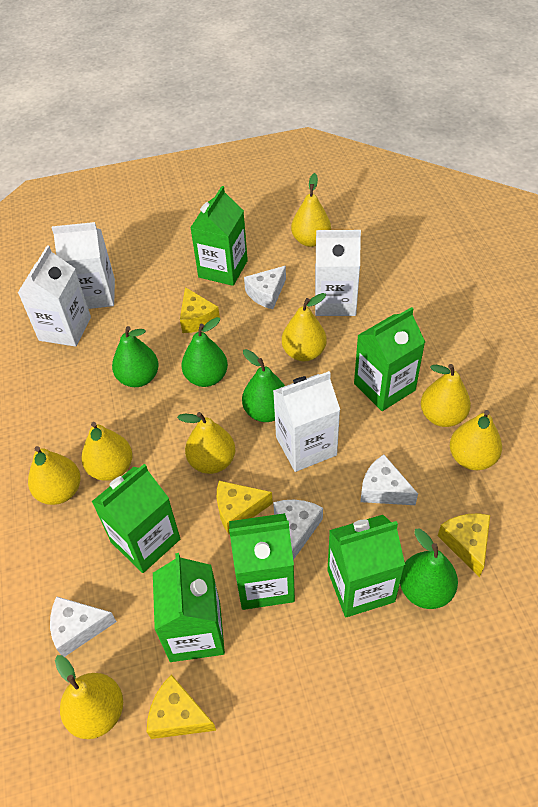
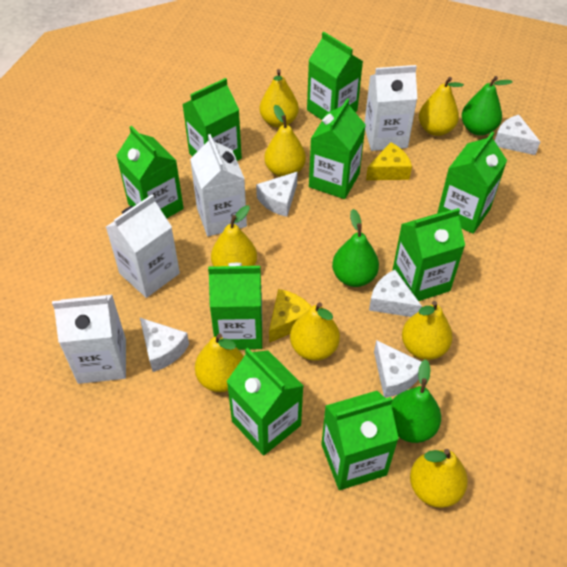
green carton: [91,464,180,573] [153,553,225,662] [190,186,248,286] [229,513,295,610] [327,515,405,617] [354,307,425,411] = 6 -> [116,126,184,218] [182,78,242,161] [208,263,262,350] [227,348,303,456] [307,32,363,120] [309,98,366,199] [321,391,399,490] [392,208,465,301] [437,132,507,234] = 9
green pear: [112,326,159,387] [182,317,228,387] [242,349,285,422] [400,528,458,609] = 4 -> [332,209,379,287] [391,359,441,443] [462,76,513,135] = 3
white cheese: [50,596,117,657] [244,266,286,309] [273,500,323,560] [360,455,418,505] = 4 -> [140,318,189,372] [256,171,298,217] [369,270,422,317] [374,340,421,398] [495,115,540,155] = 5
yellow cheese: [147,674,216,739] [180,287,220,333] [217,481,273,534] [438,514,490,577] = 4 -> [269,289,312,343] [366,142,412,180] = 2

